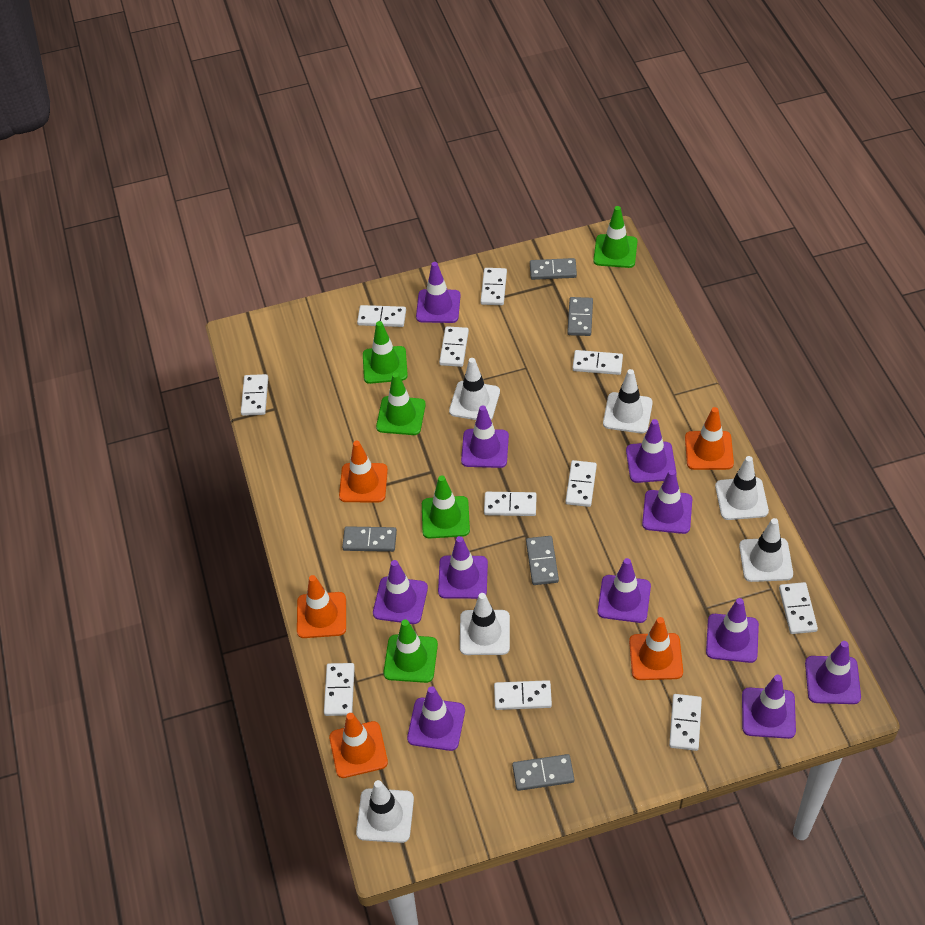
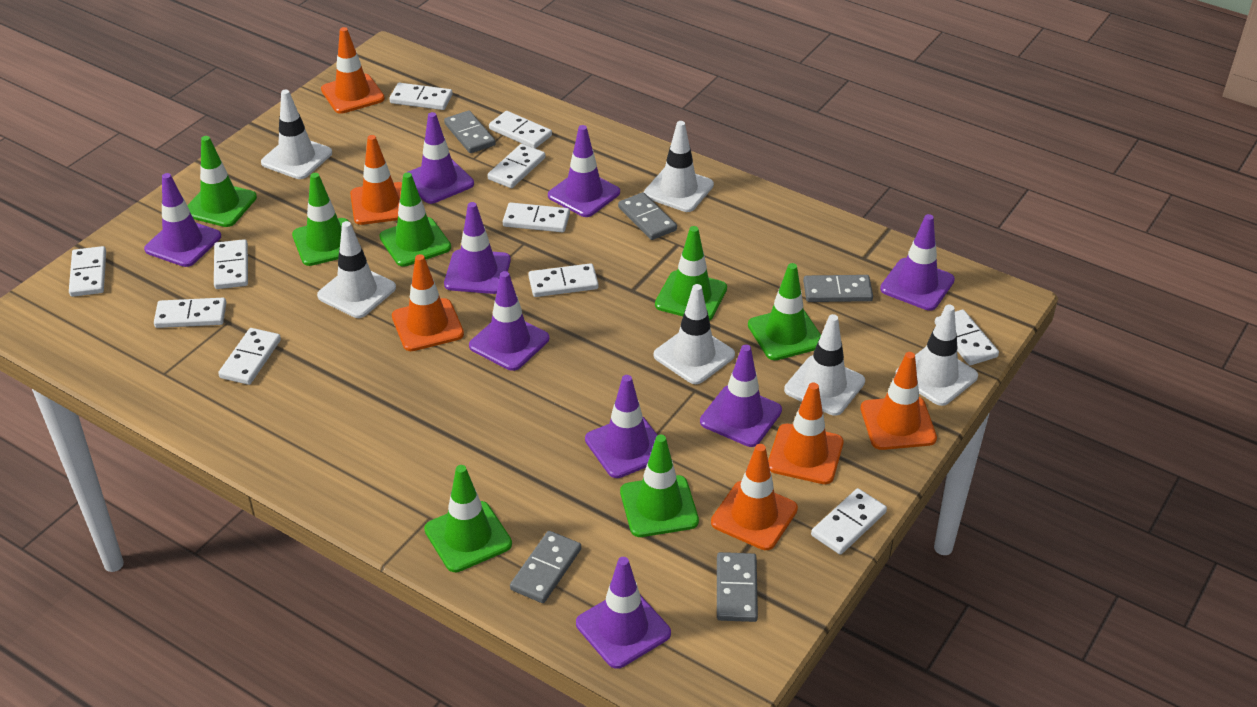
green traffic cone: [363,321,408,384] [376,372,426,435] [383,619,438,683] [422,475,470,539] [593,206,637,268] = 5 -> [187,136,257,227] [292,173,348,266] [379,172,451,267] [424,465,512,572] [620,435,699,537] [655,226,727,321] [748,263,821,360] = 7
orange traffic cone: [297,575,346,638] [329,713,388,778] [339,441,388,502] [629,617,683,680] [685,407,734,470] = 5 -> [321,27,385,114] [350,135,402,225] [392,254,464,351] [711,444,798,550] [768,382,844,484] [860,352,937,450] = 6
purple traffic cone: [373,560,428,624] [407,686,465,751] [416,262,460,323] [438,536,488,599] [461,405,509,468] [598,558,651,623] [626,419,677,483] [642,470,692,534] [706,598,759,663] [742,675,796,739] [805,641,861,704] = 11 -> [144,173,221,267] [406,112,474,204] [444,202,511,294] [469,271,549,371] [548,125,620,217] [576,557,671,669] [585,375,657,478] [700,345,782,447] [880,214,955,311] = 9

